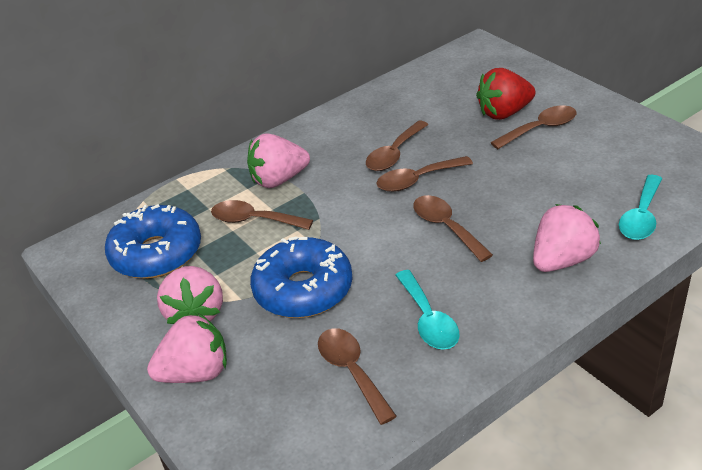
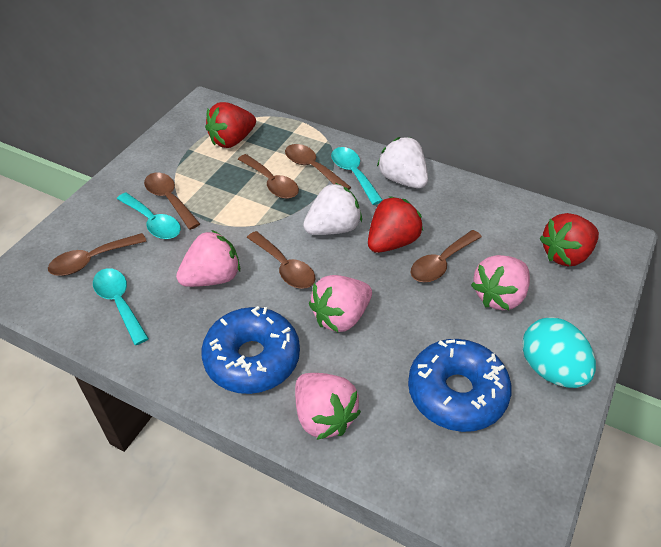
red strawberry: [476,68,535,120] = 1 -> [205,102,256,148] [368,196,423,253] [539,213,599,267] = 3
turquoise egg: none = 0 -> [522,317,596,388] = 1
turquoise spoon: [396,270,460,350] [619,175,662,240] = 2 -> [93,268,149,345] [117,192,181,239] [331,147,382,205] = 3
white strawberry: none = 0 -> [303,183,362,235] [377,137,428,189] = 2

